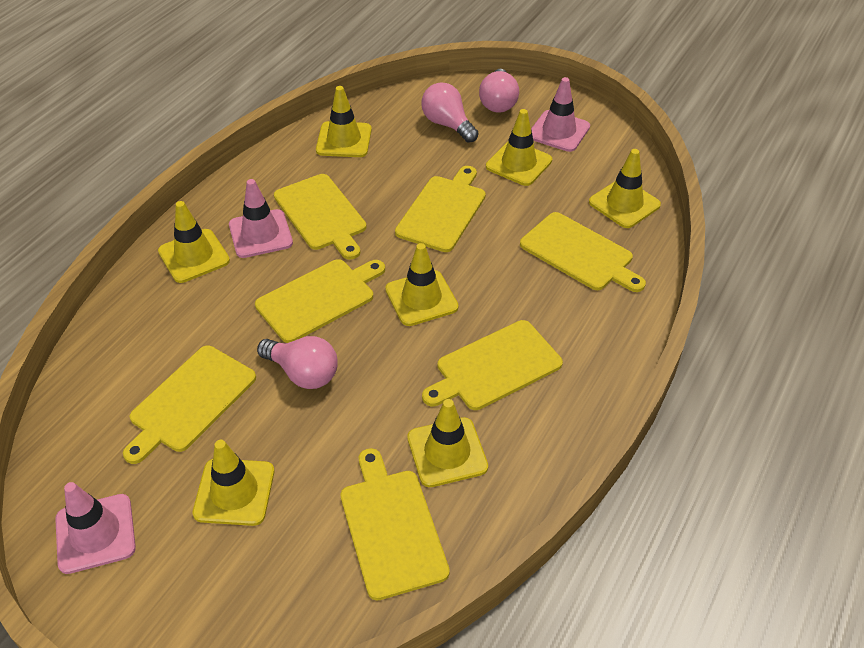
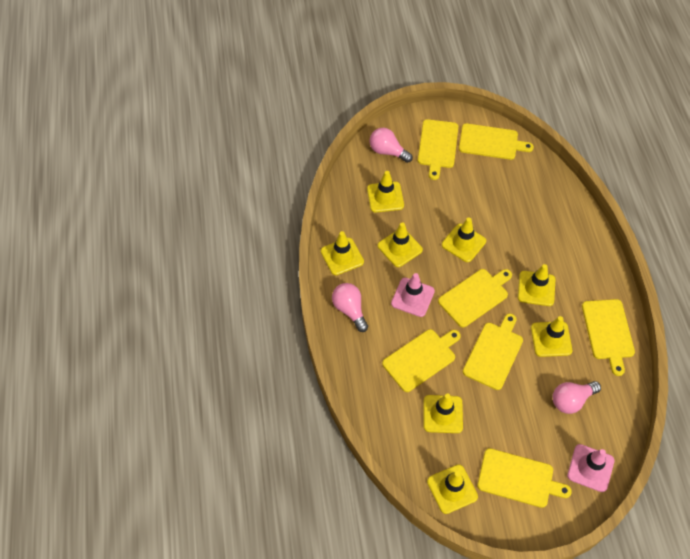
pink traffic cone: [55,482,136,574] [229,179,293,258] [531,77,590,152] = 3 -> [391,273,435,317] [567,444,614,492] = 2
yellow traffic cone: [158,201,230,283] [193,440,274,526] [316,86,372,157] [385,243,459,326] [407,399,488,487] [486,109,552,186] [589,149,661,228] = 7 -> [321,231,364,275] [367,171,404,212] [378,222,423,267] [423,393,463,433] [427,464,478,514] [442,217,486,262] [518,264,555,306] [531,316,572,357] = 8

